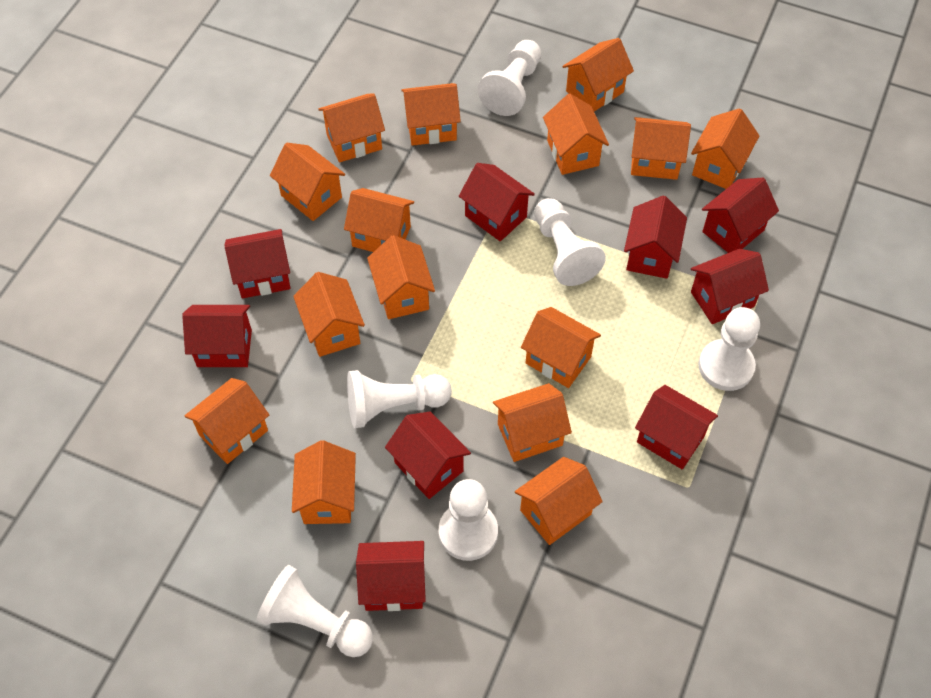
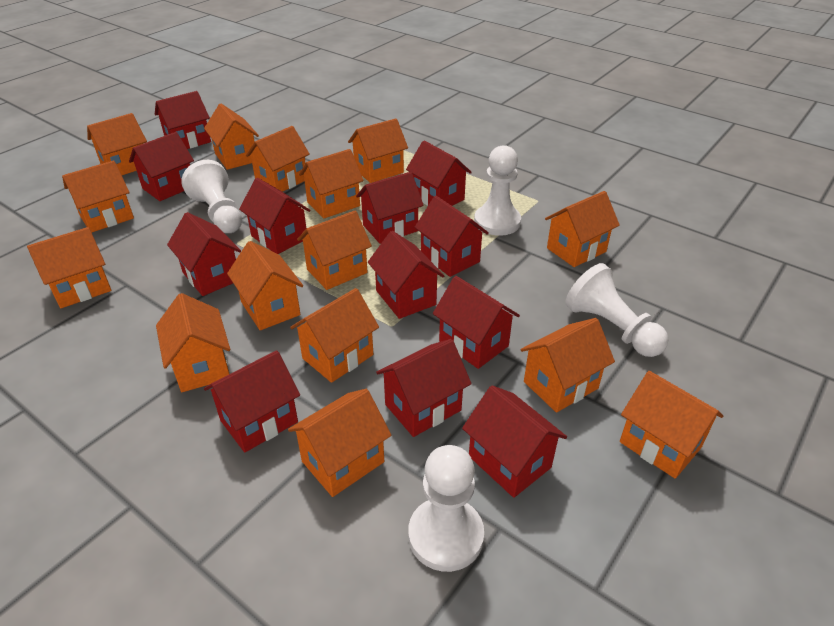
red house: [182,305,252,367] [224,229,290,299] [356,541,426,611] [385,412,471,499] [459,163,535,241] [624,196,687,279] [635,385,718,469] [691,249,769,324] [702,178,779,253] = 9 -> [129,132,194,201] [155,91,211,149] [167,212,241,296] [204,350,300,453] [239,178,311,254] [356,172,424,244] [368,231,444,319] [376,339,471,437] [406,141,472,206] [415,196,489,277] [433,276,520,369] [462,385,567,498] = 12
white pawn: [257,565,373,657] [347,370,452,428] [438,479,498,561] [478,40,541,116] [534,198,606,286] [699,307,760,391] = 6 -> [181,160,242,233] [408,445,484,572] [474,145,521,236] [565,263,669,357] = 4

